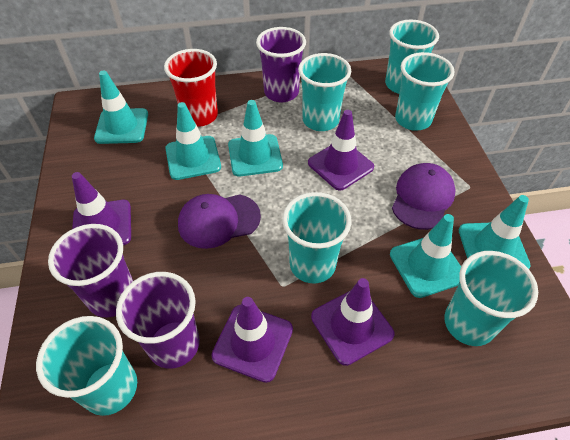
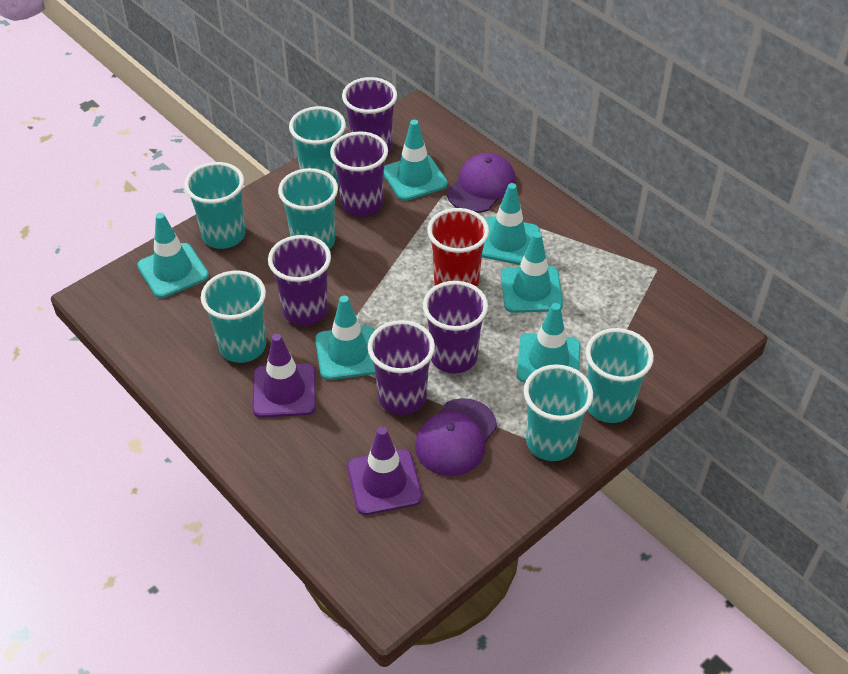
purple cup: [48,224,133,317] [116,272,200,369] [256,27,306,102] = 3 -> [268,235,331,326] [330,131,388,217] [342,77,397,154] [368,320,435,415] [423,281,488,373] = 5
purple traffic cone: [72,172,131,245] [212,297,293,383] [308,110,374,191] [311,278,395,366] = 4 -> [252,334,316,418] [347,427,422,515] = 2
turquoise traffic cone: [94,71,148,144] [165,102,221,180] [228,100,283,176] [390,214,461,298] [459,195,531,269] = 5 -> [137,213,209,298] [315,296,375,380] [384,120,448,201] [482,183,540,265] [501,232,563,313] [517,303,580,383] = 6

